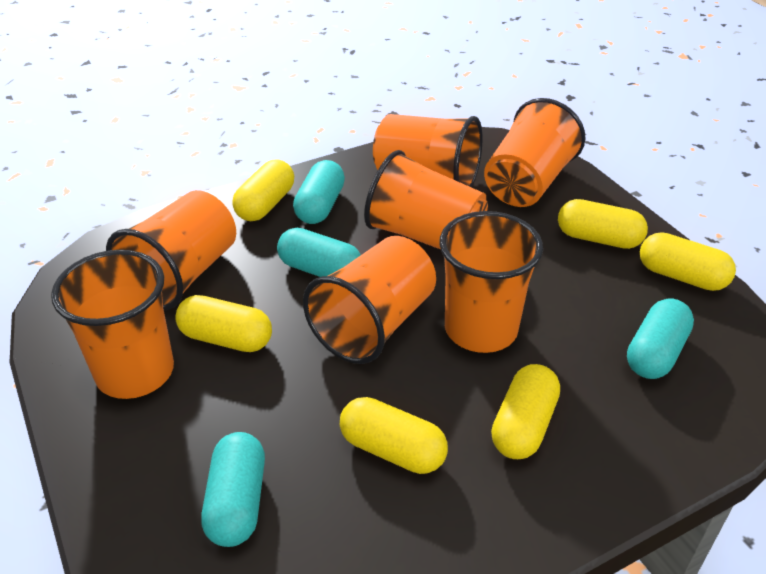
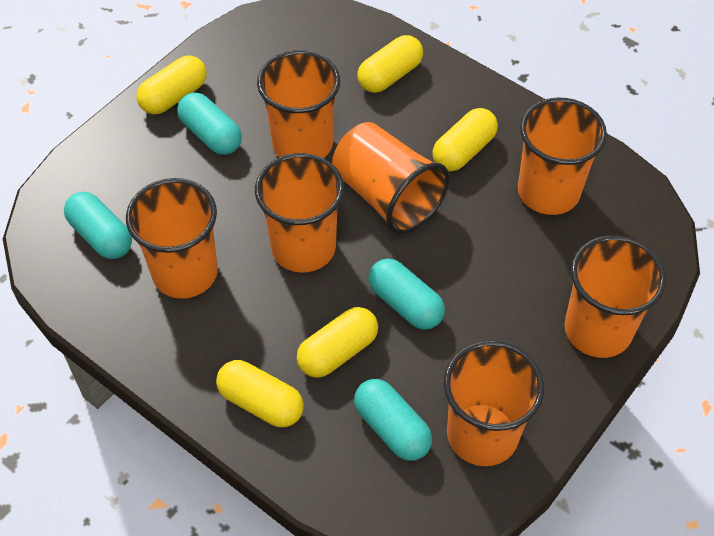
yellow capsule: [175,295,272,352] [232,159,294,221] [340,397,448,474] [491,364,560,459] [558,199,648,249] [640,232,736,291] = 6 -> [136,55,207,115] [216,360,304,427] [297,307,378,378] [357,35,423,93] [432,108,498,171] = 5

